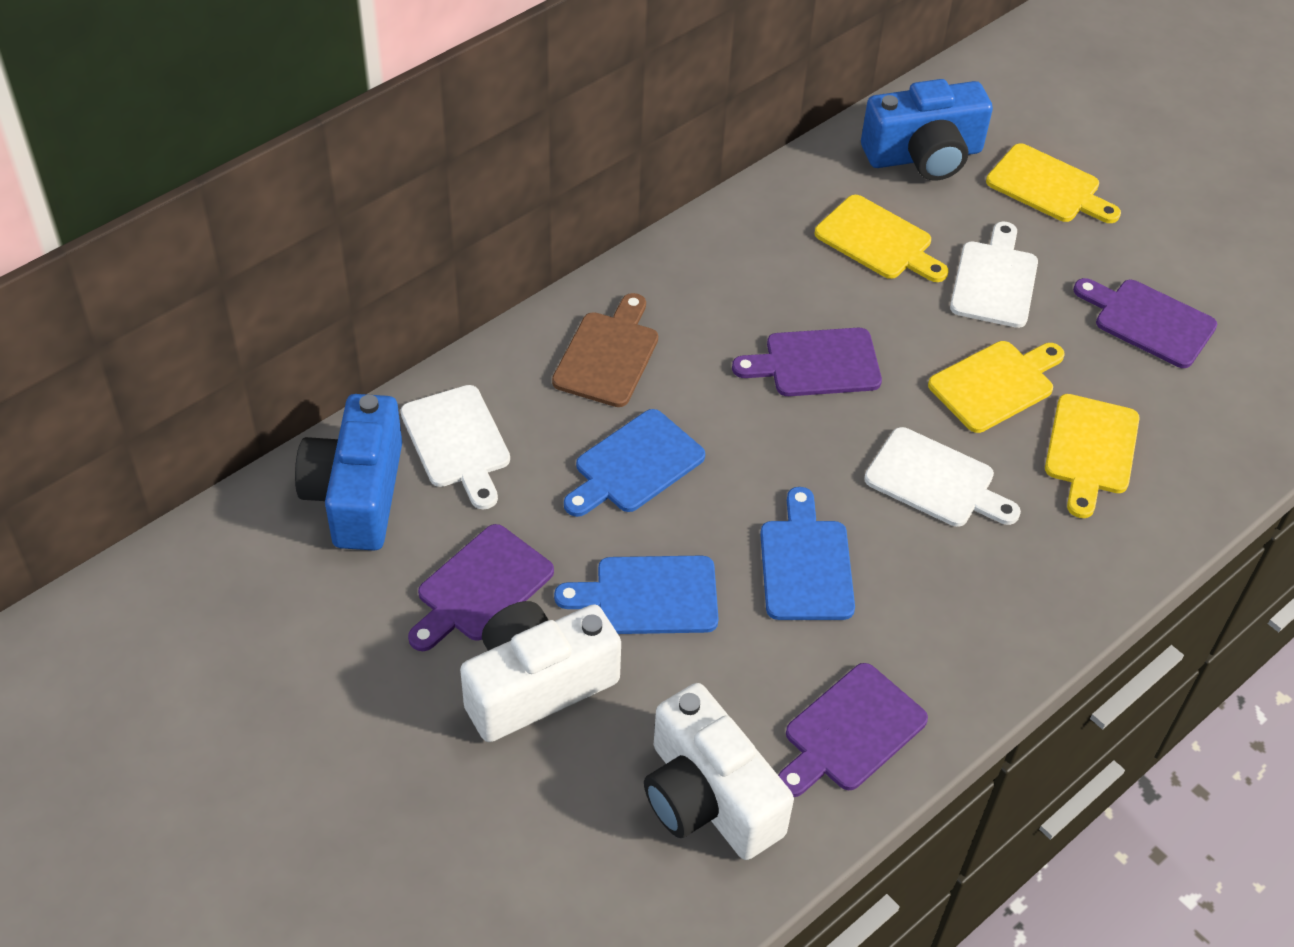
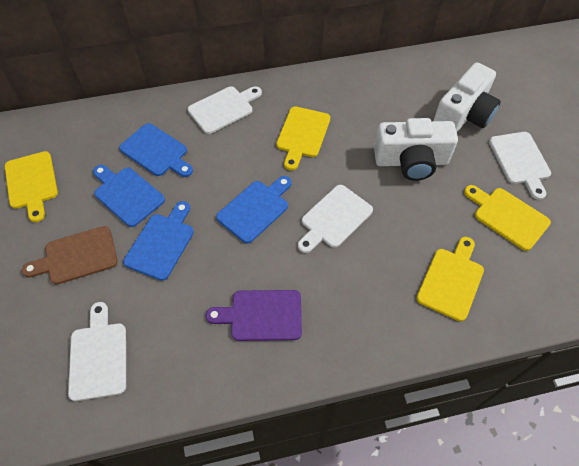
blue camera: [295,394,402,551] [861,79,993,181] = 2 -> none = 0
blue cutting board: [554,556,719,634] [564,409,705,517] [760,487,855,620] = 3 -> [93,165,165,227] [119,123,193,177] [123,201,194,281] [216,176,292,244] = 4
purple cutting board: [408,524,554,651] [732,328,882,396] [778,663,928,797] [1073,278,1217,368] = 4 -> [206,290,302,341] = 1
white cutting board: [400,385,510,510] [864,427,1021,527] [950,221,1038,328] = 3 -> [68,302,126,401] [188,86,262,134] [298,185,373,253] [489,132,551,200] = 4

